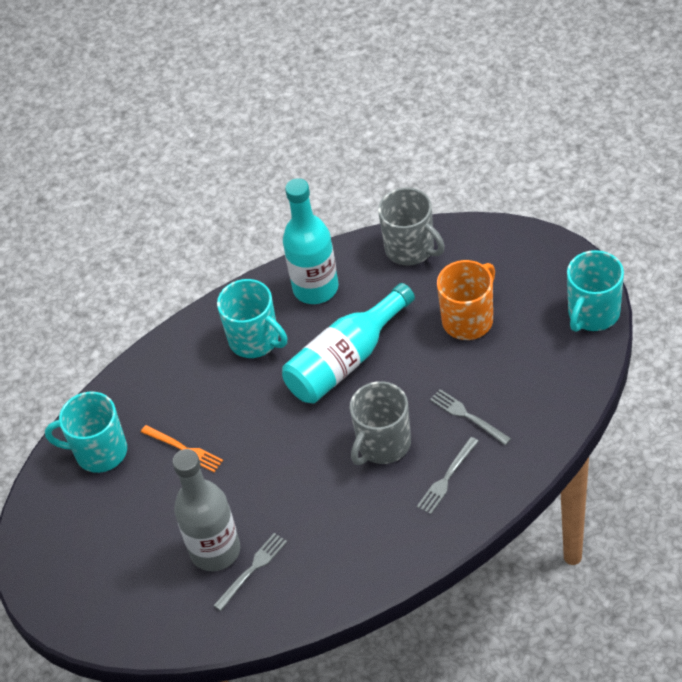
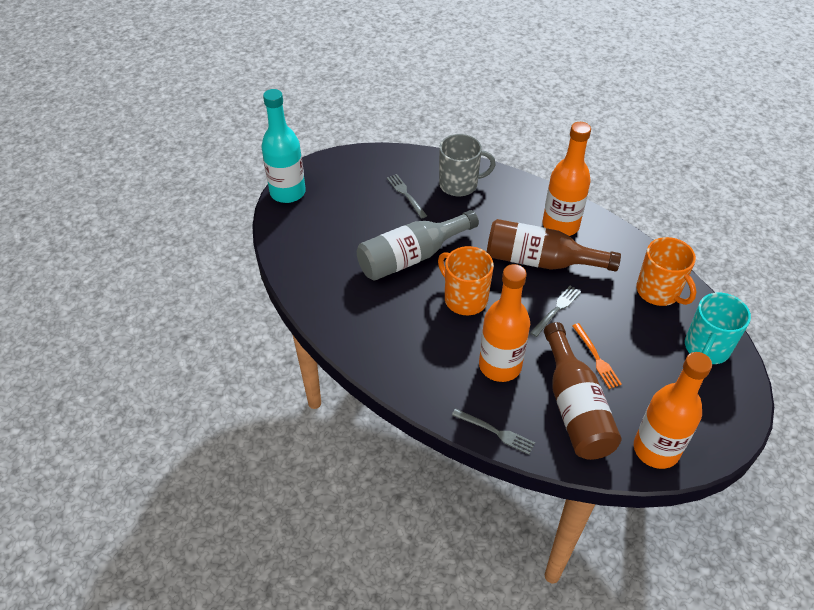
brown bottle: none = 0 -> [487,219,621,272] [544,322,621,460] = 2
grey mug: [350,381,411,465] [378,188,445,265] = 2 -> [439,134,496,197] = 1
orange bottle: none = 0 -> [479,264,530,382] [543,122,591,236] [634,352,712,469] = 3
orange mug: [437,260,495,340] = 1 -> [438,246,494,315] [636,237,697,306] = 2
turquoise bottle: [282,283,415,404] [283,178,339,304] = 2 -> [261,89,306,203] = 1
turquoise mug: [45,392,127,473] [217,279,287,358] [567,250,624,332] = 3 -> [685,293,751,364] = 1

